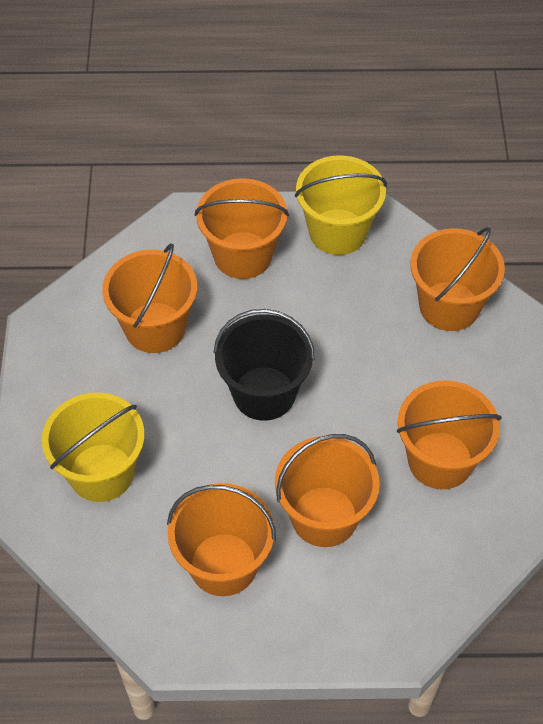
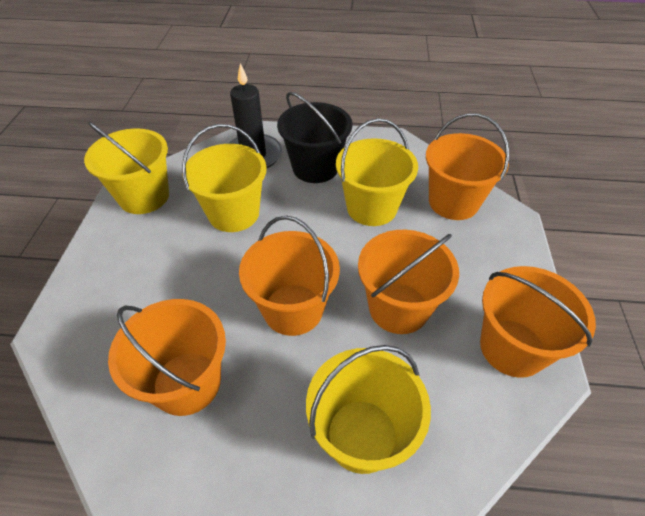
black candle: none = 0 -> [228,63,282,168] = 1
orange bucket: [102,243,197,353] [167,483,276,596] [195,178,289,279] [275,434,380,547] [397,380,502,489] [410,227,505,331] = 6 -> [108,299,226,416] [239,215,340,336] [358,230,459,334] [426,113,509,220] [480,266,596,378] = 5
yellow bucket: [42,393,145,502] [295,155,387,255] = 2 -> [84,122,169,214] [182,124,267,232] [306,345,431,474] [336,118,418,226] = 4

